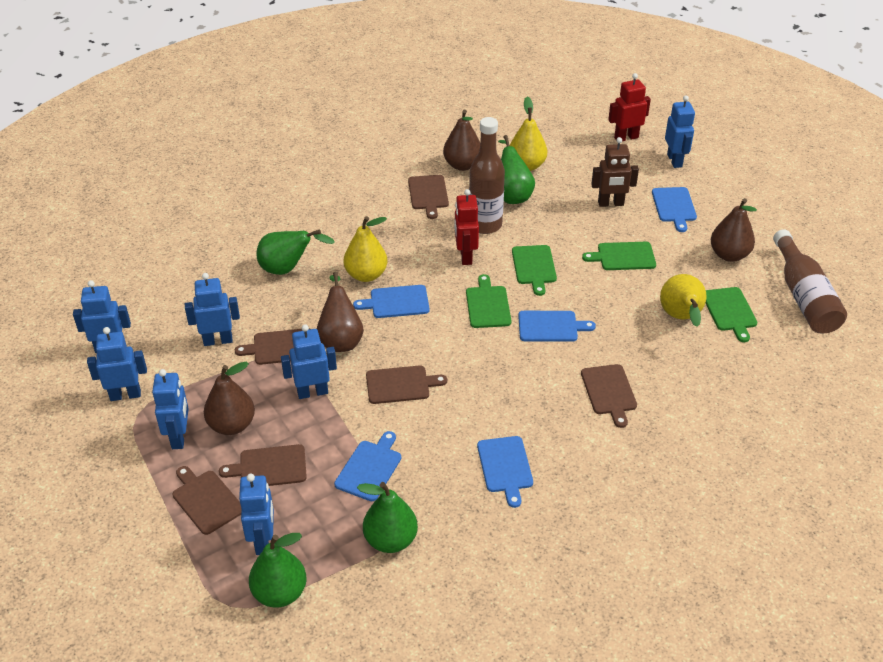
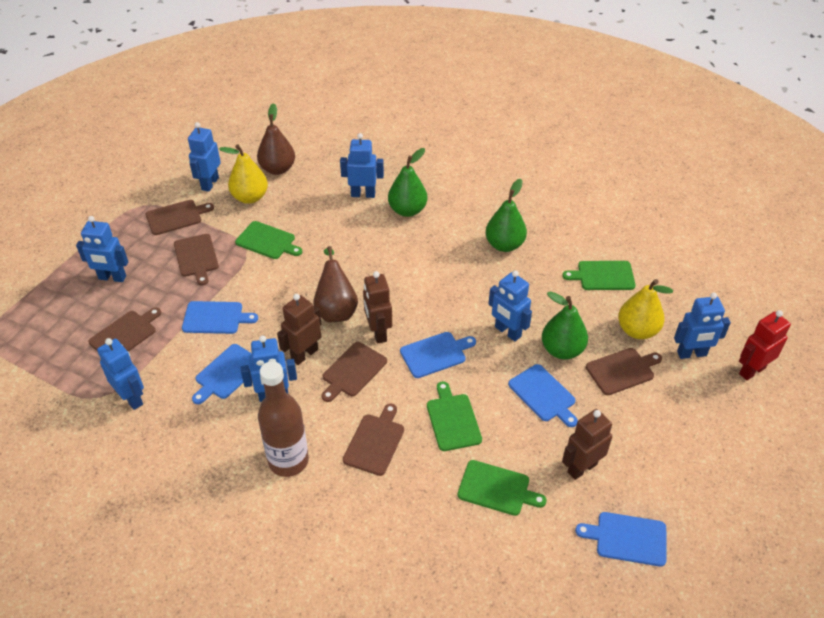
brown bottle: [469,117,505,234] [773,229,847,333] = 2 -> [258,361,309,477] = 1
brown pear: [204,362,255,435] [317,272,364,352] [443,110,480,171] [711,198,757,262] = 4 -> [257,103,295,175] [313,246,358,323] = 2
brown robot: [591,137,639,207] = 1 -> [277,294,321,365] [363,271,392,344] [562,409,612,480] = 3
green pear: [249,533,307,607] [256,229,335,275] [357,482,418,553] [498,135,535,204] = 4 -> [388,148,427,217] [485,179,527,252] [542,292,588,359] = 3
red robot: [454,189,479,265] [608,73,651,141] = 2 -> [739,310,791,380] = 1
yellow pear: [344,216,388,282] [510,97,547,171] [660,274,707,327] = 3 -> [219,144,268,204] [618,279,673,339] = 2

